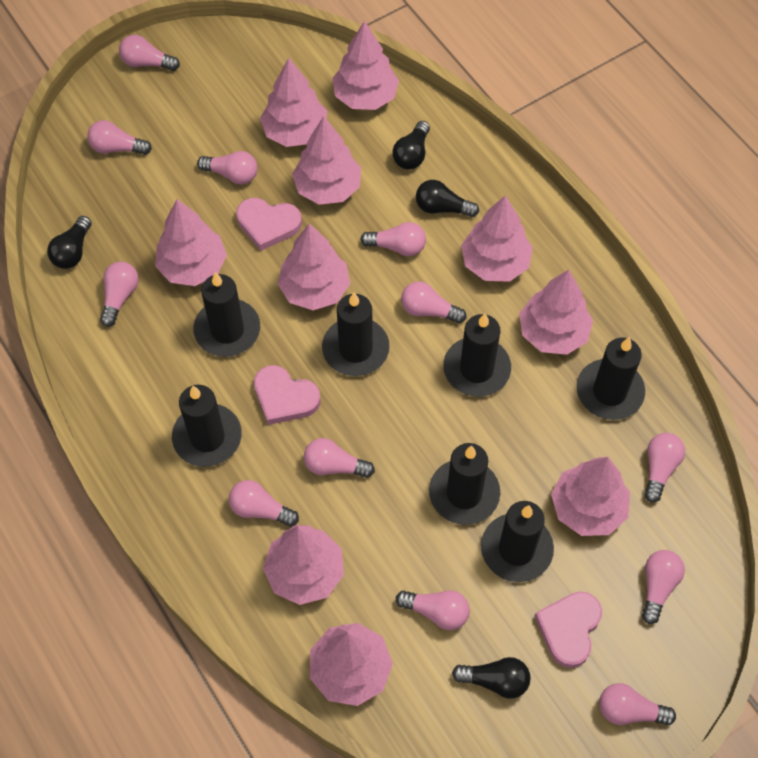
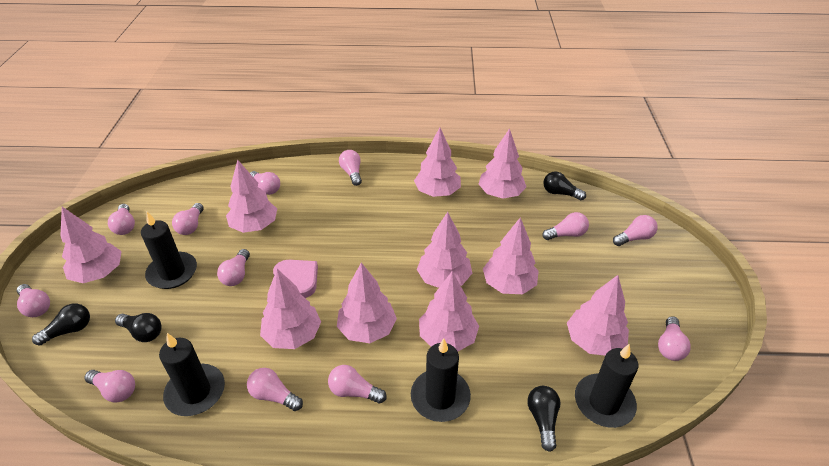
black candle: [172,385,242,467] [193,272,260,357] [322,292,390,376] [429,443,500,525] [443,313,511,397] [481,501,554,582] [577,337,645,420] = 7 -> [141,212,197,289] [159,333,225,416] [411,339,471,422] [575,344,638,428] = 4
pink heart: [236,198,302,251] [254,365,321,425] [535,591,602,668] = 3 -> [273,260,318,298] = 1

